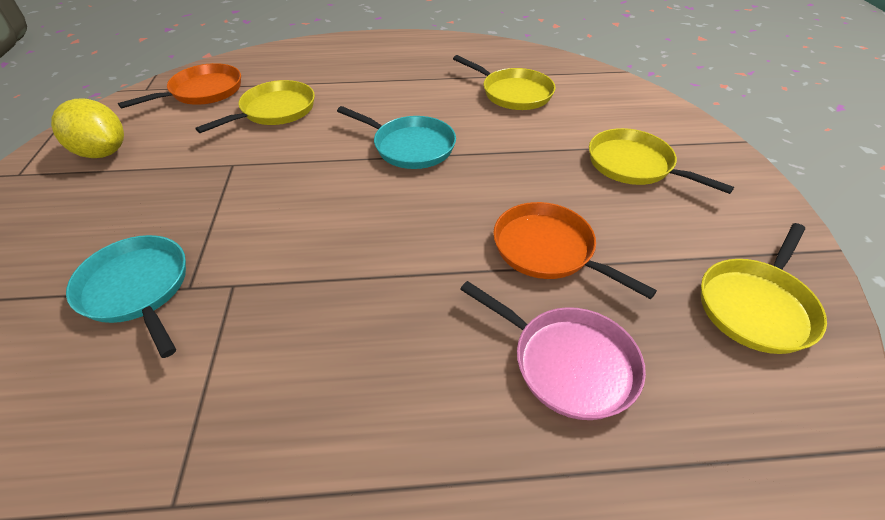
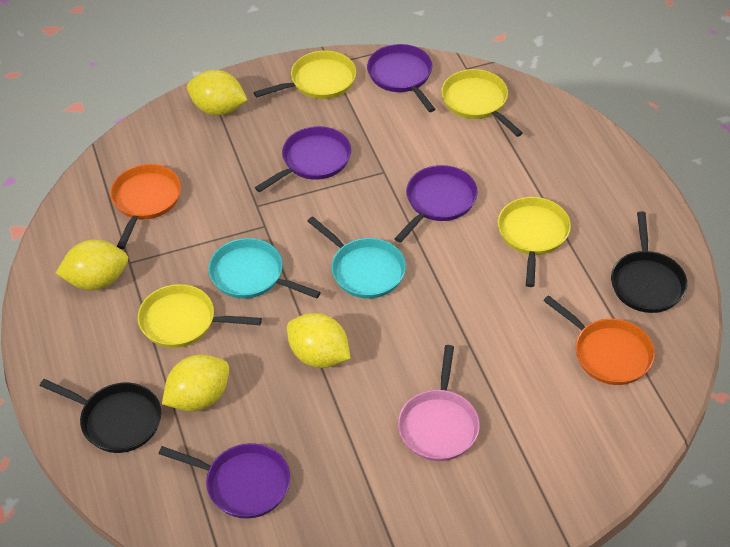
black pan: none = 0 -> [40,379,161,453] [611,211,687,313] = 2
purple pan: none = 0 -> [159,443,290,519] [255,126,351,192] [367,44,435,112] [394,165,478,243] = 4
yellow lemon: [51,99,124,158] = 1 -> [56,239,128,290] [162,354,229,412] [187,70,247,115] [287,313,351,368] = 4

